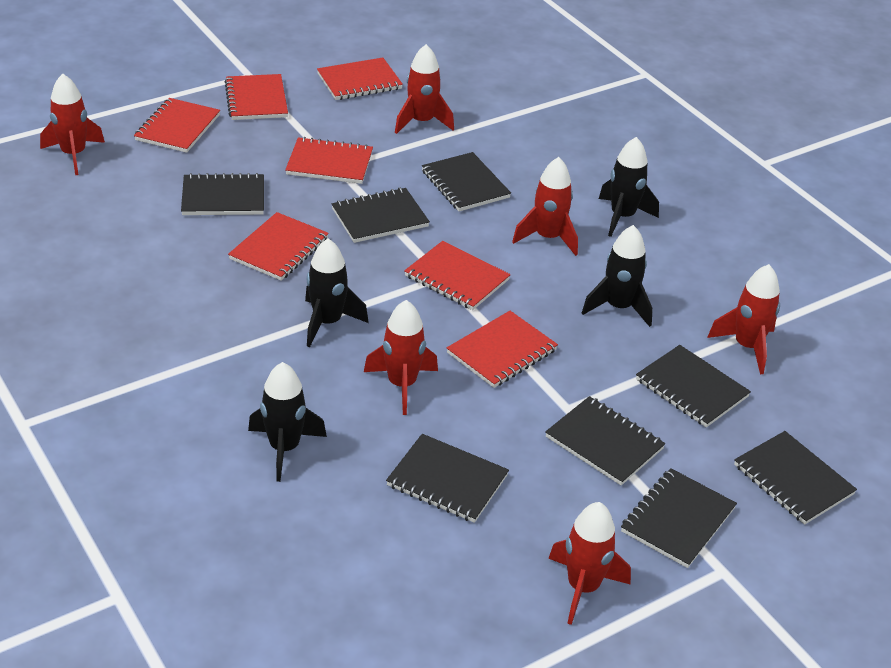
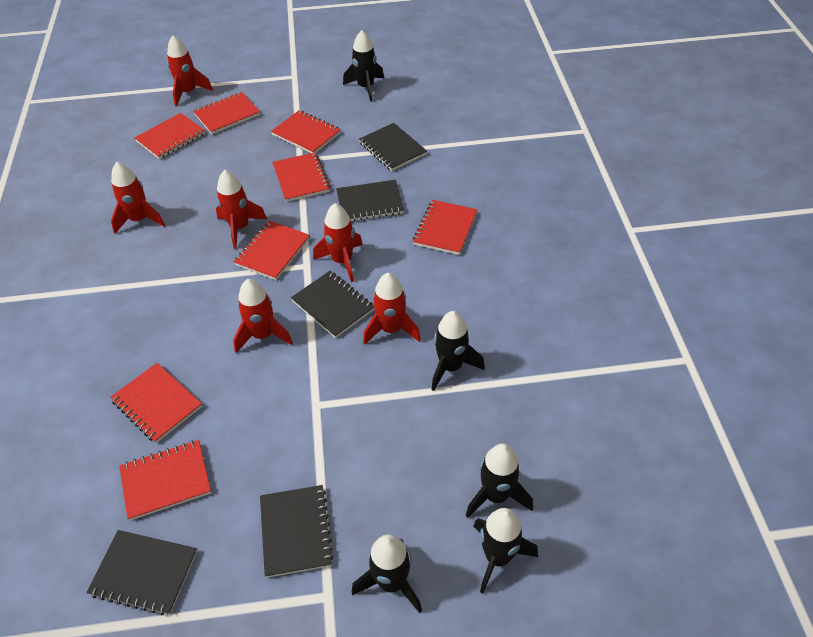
black notebook: [181,173,264,215] [332,188,430,243] [386,434,509,523] [422,152,511,211] [545,396,665,486] [621,468,737,568] [636,345,751,427] [734,431,857,525] = 8 -> [87,530,197,615] [260,485,334,578] [291,271,374,338] [336,180,404,221] [359,123,427,171] = 5
black rocket: [248,362,327,482] [305,238,369,347] [582,225,653,327] [599,137,659,237] = 4 -> [343,30,384,102] [352,535,422,613] [431,311,485,391] [466,444,533,518] [473,508,538,594] = 5
red notebook: [134,98,220,153] [225,74,288,120] [228,212,329,281] [285,137,373,184] [317,57,403,100] [404,241,511,310] [447,311,558,388] = 7 -> [110,363,202,443] [119,440,211,521] [135,113,205,159] [193,92,260,134] [234,221,310,280] [271,110,341,153] [272,152,330,202] [413,200,477,255] = 8

